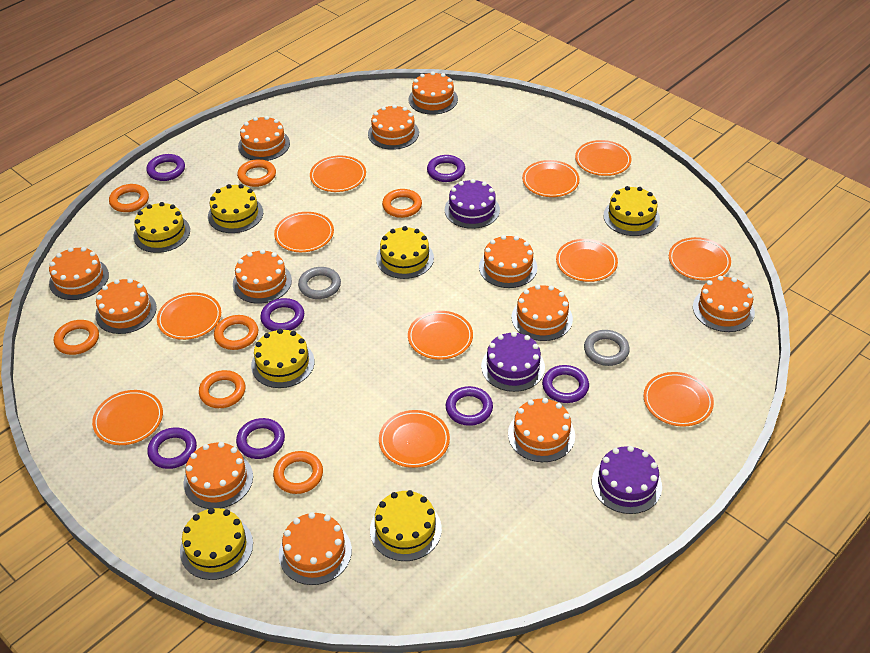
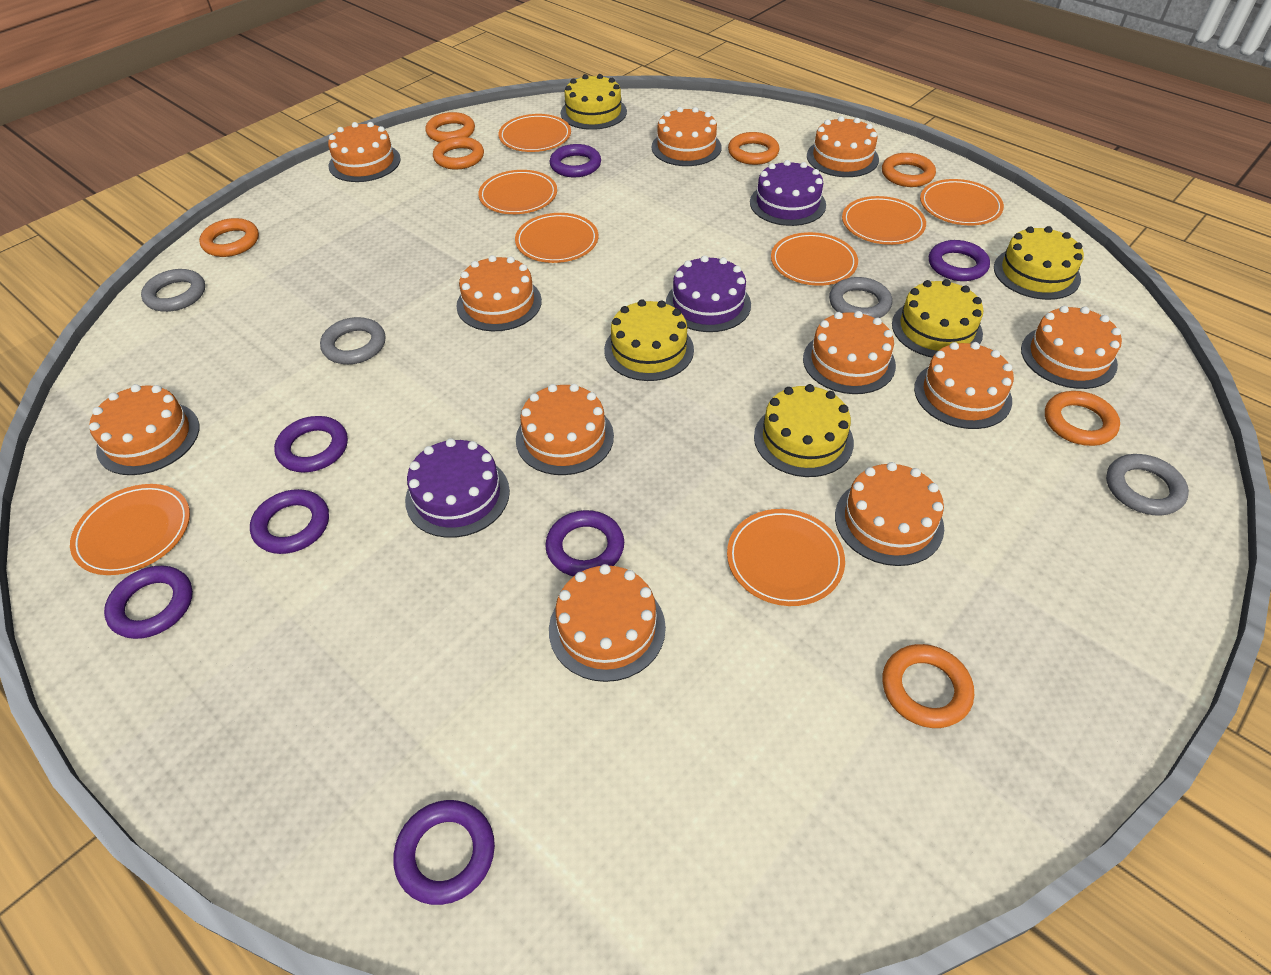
grey ring: [298,267,341,299] [584,330,630,366] = 2 -> [141,269,205,312] [320,317,385,364] [829,277,892,318] [1106,454,1189,516] = 4
orange cake: [49,247,109,300] [95,278,157,334] [184,442,253,509] [233,249,292,304] [238,116,290,161] [279,512,352,585] [368,105,419,150] [408,72,458,115] [479,235,537,288] [508,398,575,462] [512,285,573,341] [693,276,755,332] = 12 -> [89,384,199,475] [328,122,401,182] [456,255,542,331] [516,384,614,475] [549,564,666,682] [652,107,722,166] [803,311,896,394] [807,116,879,177] [835,462,944,566] [914,342,1014,429] [1021,306,1122,389] = 11
orange plate: [92,390,163,445] [157,292,221,340] [274,212,334,252] [310,156,366,192] [379,410,450,468] [408,311,473,360] [522,160,580,197] [556,239,618,282] [575,140,632,176] [643,372,714,427] [669,237,731,281] = 11 -> [70,484,190,575] [478,170,557,214] [499,114,571,152] [515,213,598,263] [727,509,845,606] [771,232,858,286] [842,196,926,245] [920,179,1004,225] = 8
yellow cake: [133,202,190,253] [180,508,253,580] [208,184,263,233] [251,329,314,388] [370,490,442,561] [376,226,434,279] [603,186,660,236] = 7 -> [561,74,627,130] [604,299,694,381] [754,384,854,477] [892,279,983,357] [994,226,1084,300] = 5

